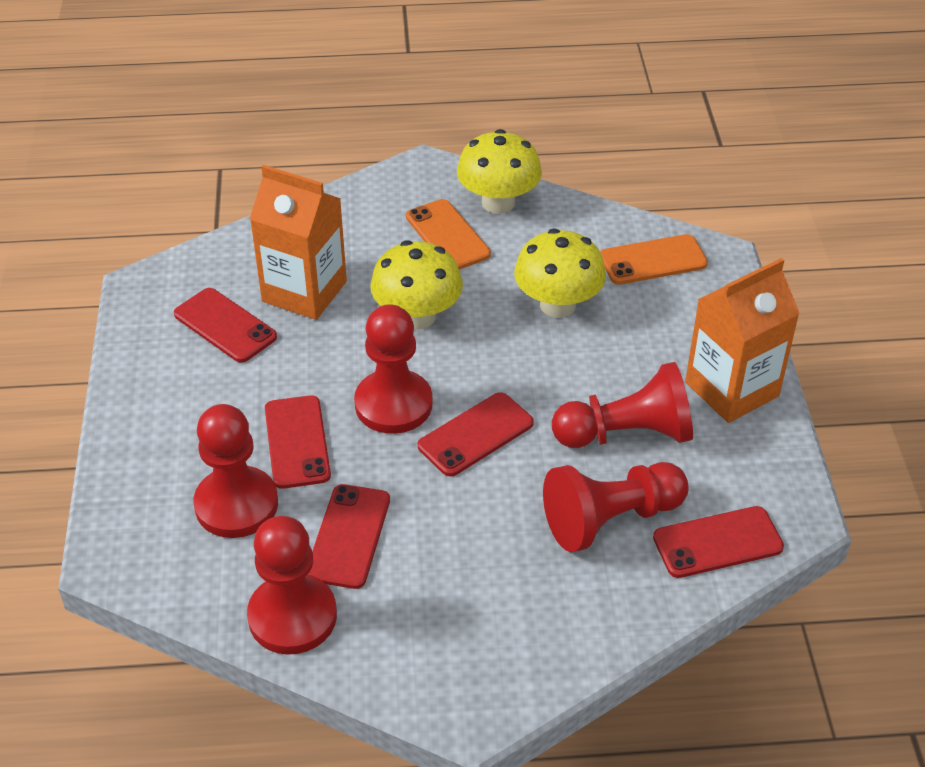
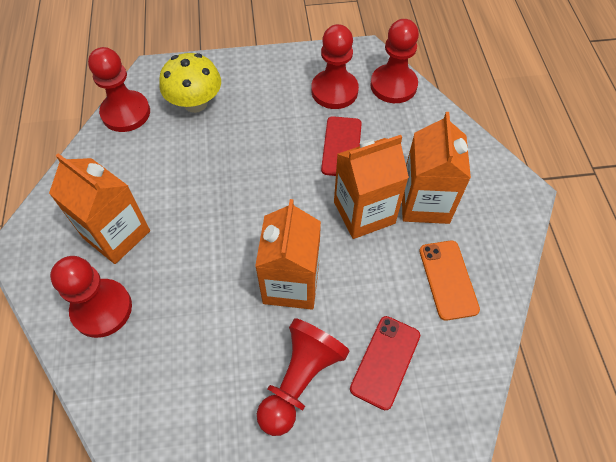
orange carton: [250,165,347,320] [685,258,800,423] = 2 -> [49,153,150,264] [255,199,321,309] [334,135,409,239] [402,112,471,224] = 4
orange phone: [406,199,491,270] [600,234,708,285] = 2 -> [419,241,480,321] = 1
red phone: [174,288,277,363] [265,395,331,489] [308,484,390,589] [418,392,534,476] [653,506,784,578] = 5 -> [321,116,362,176] [350,316,420,410] = 2
yellow mushroom: [370,240,463,329] [457,129,542,214] [514,229,606,318] = 3 -> [159,53,221,113] = 1

